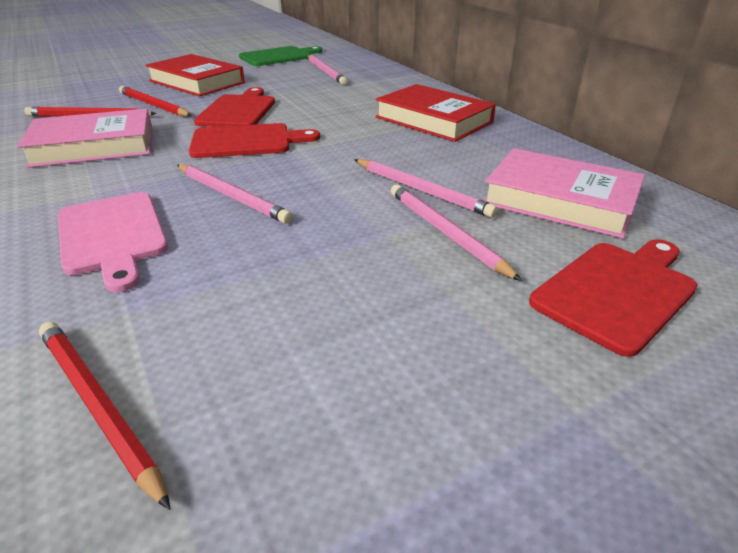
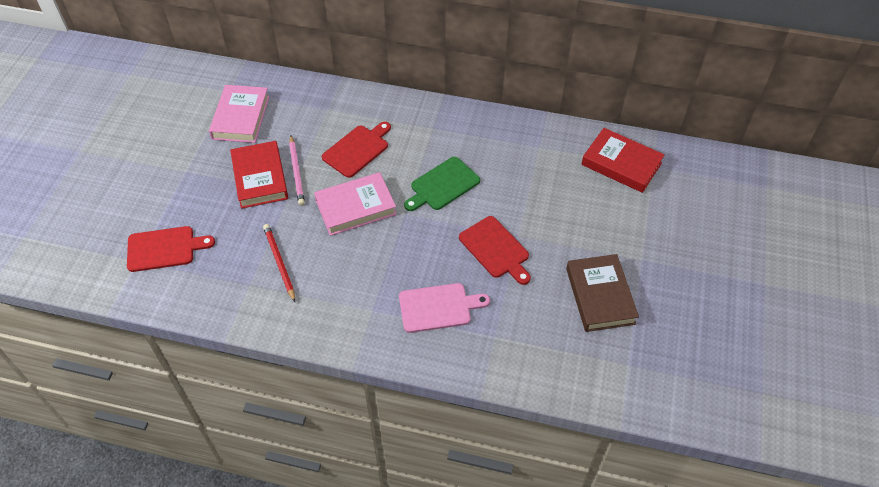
brown book: none = 0 -> [566,254,639,332] = 1
pink pencil: [177,164,293,224] [308,55,347,85] [354,159,498,218] [391,185,522,281] = 4 -> [289,136,305,206] = 1
red pencil: [24,107,157,117] [39,322,170,510] [119,86,192,116] = 3 -> [263,224,295,302] = 1

